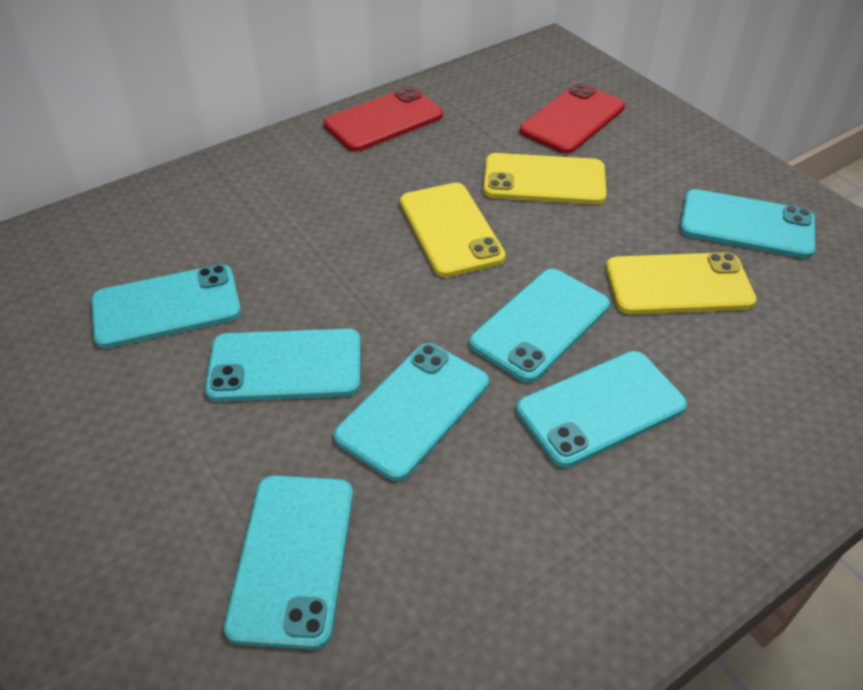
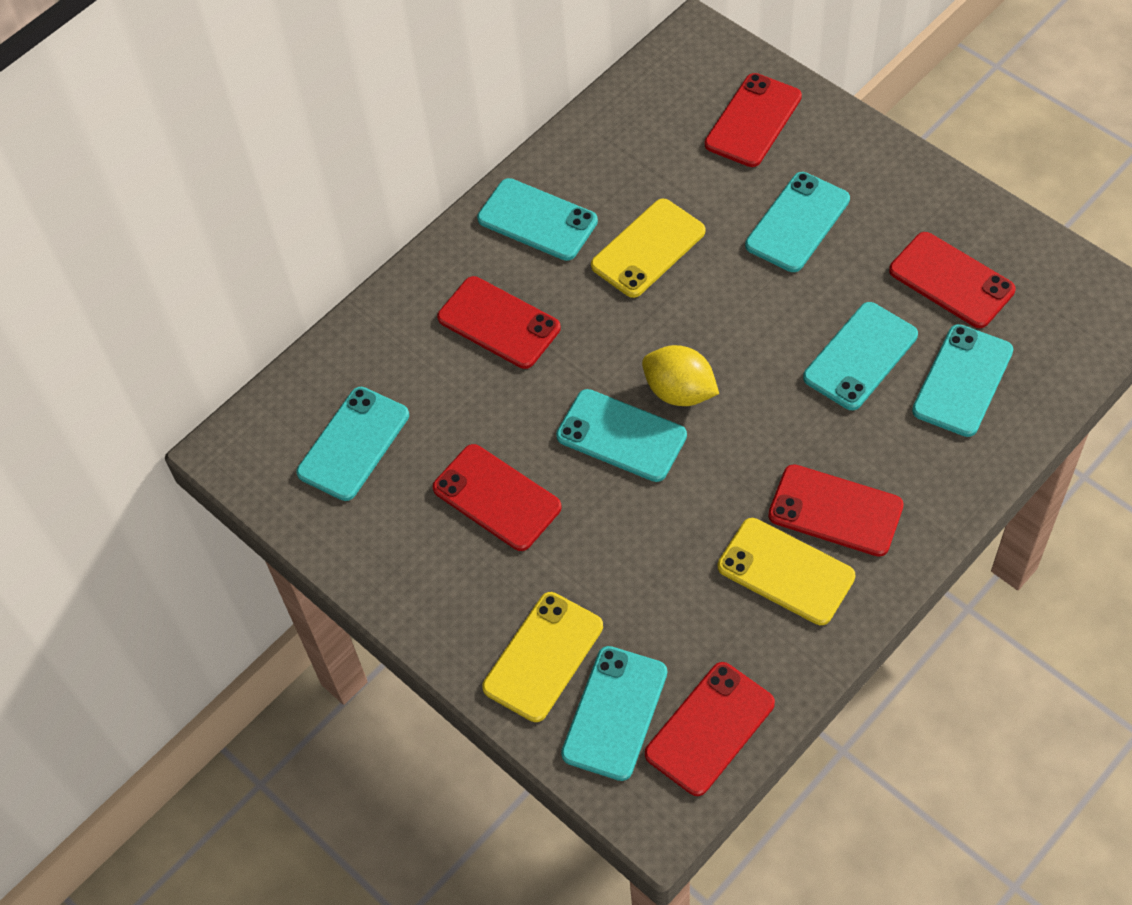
red phone: [324,86,443,152] [520,83,625,154] = 2 -> [433,444,562,551] [437,276,561,369] [645,662,775,796] [705,73,802,167] [768,464,904,557] [889,232,1016,328] = 6
yellow lemon: none = 0 -> [642,345,719,406] = 1

